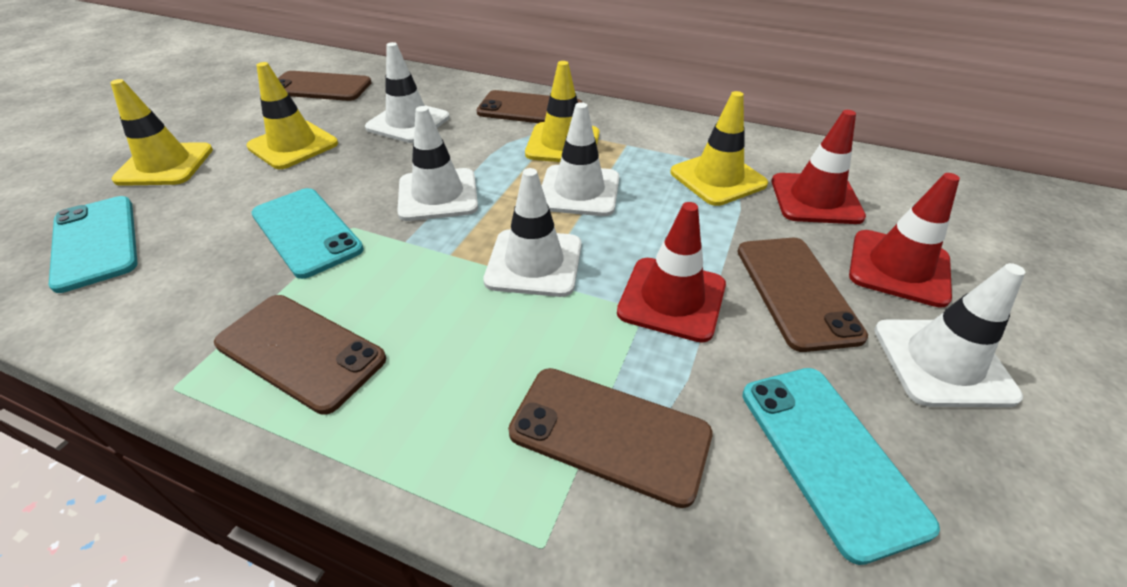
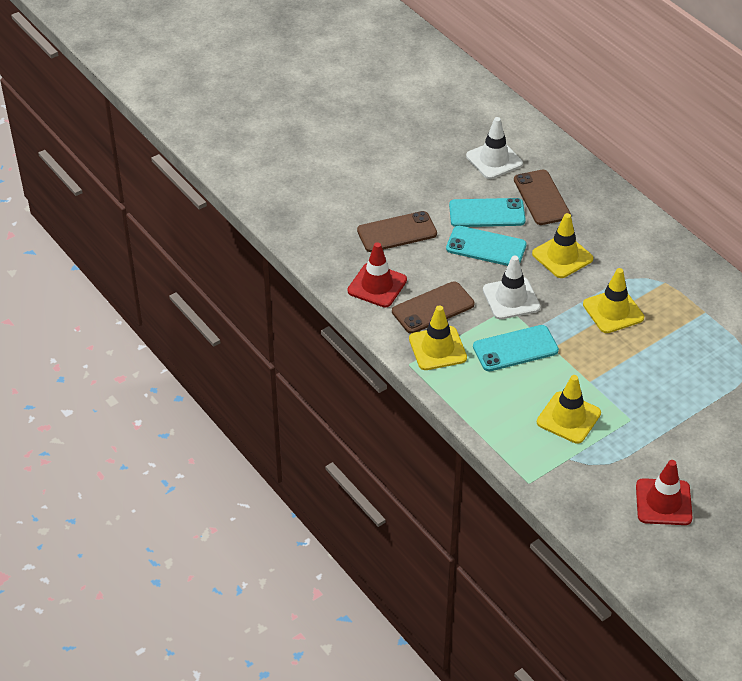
brown phone: [214,295,386,415] [278,71,372,101] [477,90,583,123] [508,368,713,508] [737,238,868,352] = 5 -> [357,211,437,252] [392,281,474,334] [514,170,571,225] = 3
red traffic cone: [617,202,726,343] [772,110,866,224] [849,173,960,308] = 3 -> [347,242,407,307] [636,460,693,525] = 2
white traffic cone: [365,42,450,143] [397,106,478,221] [483,168,582,297] [542,102,619,216] [874,263,1025,407] = 5 -> [466,117,523,179] [483,256,540,319] = 2

